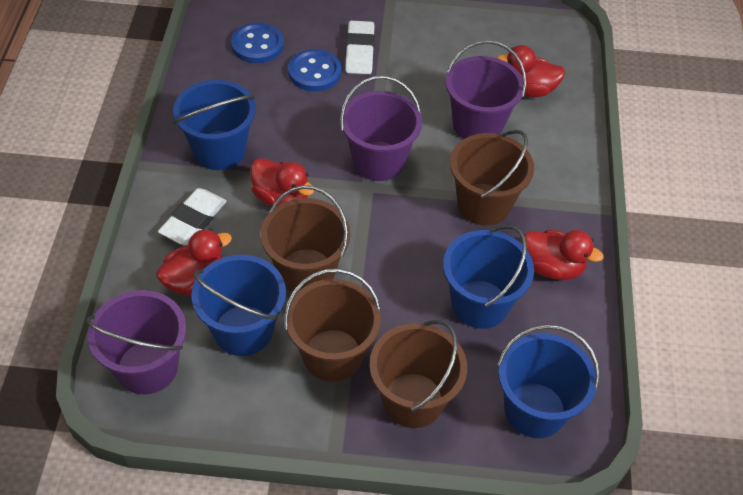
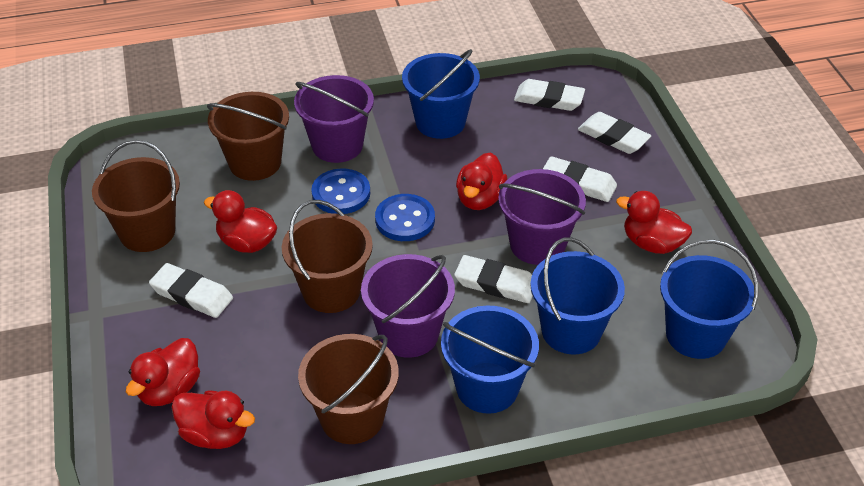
red duck: [156,229,232,296] [250,158,314,206] [497,45,566,97] [524,230,604,280] = 4 -> [126,338,200,406] [171,391,255,449] [204,190,277,253] [456,153,507,210] [616,191,692,254] = 5
white eraser: [158,188,227,245] [345,21,375,74] = 2 -> [149,263,233,318] [454,255,533,303] [514,79,585,111] [543,156,617,202] [578,112,651,154] = 5

